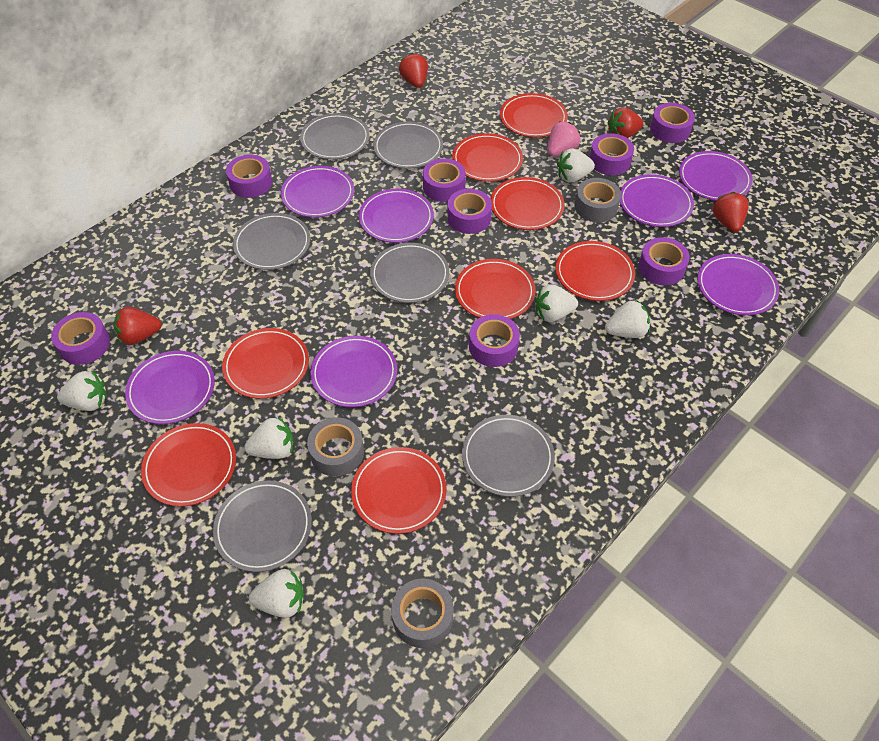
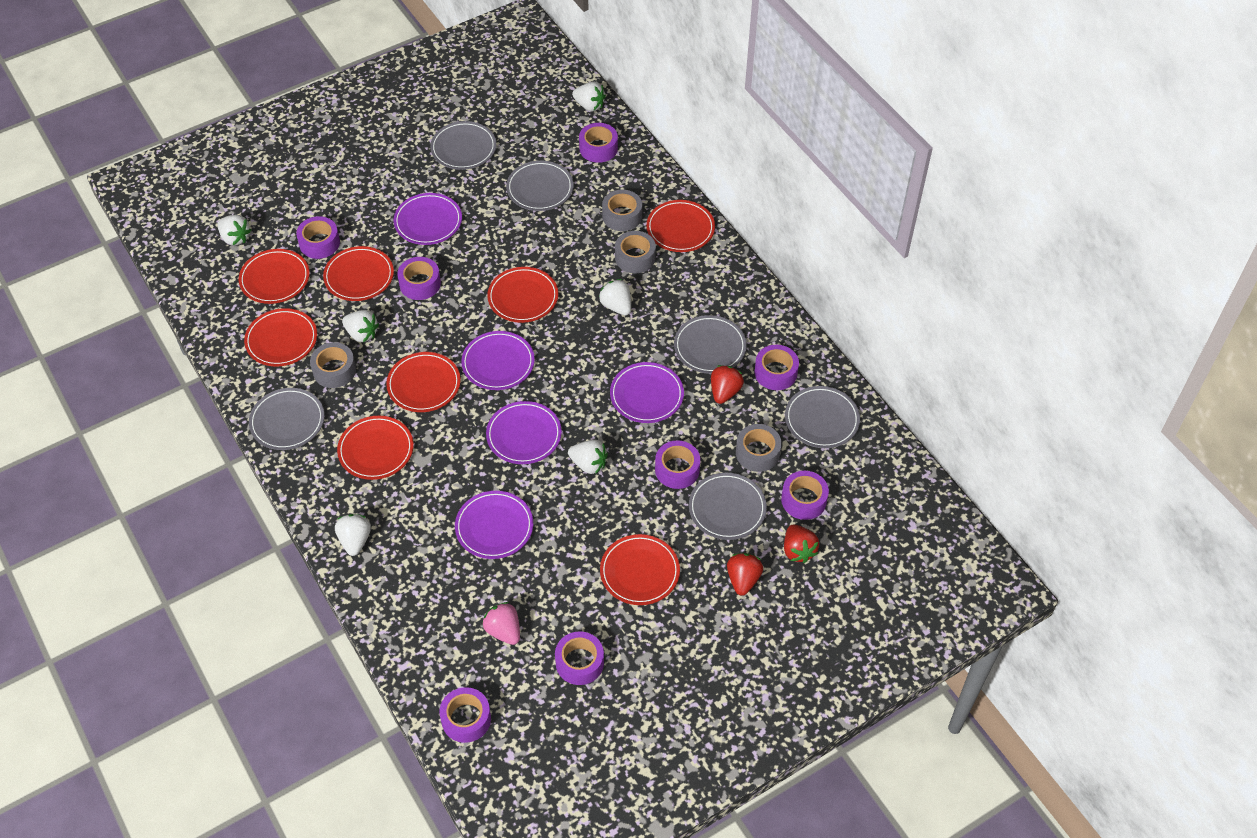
grey tape: [307,417,364,477] [391,579,454,648] [575,178,621,222] = 3 -> [310,342,356,388] [602,190,642,231] [615,231,656,273] [736,424,782,472] = 4
purple plate: [125,351,215,424] [281,166,354,218] [311,336,397,407] [359,189,434,243] [620,174,694,227] [679,151,753,201] [697,254,779,316] = 7 -> [394,193,462,245] [455,491,533,559] [461,331,535,390] [486,401,562,464] [610,362,684,423] = 5
red strawberry: [114,307,162,345] [399,53,428,88] [607,107,644,138] [713,192,749,232] = 4 -> [711,365,744,404] [727,553,763,596] [784,524,819,563] = 3

